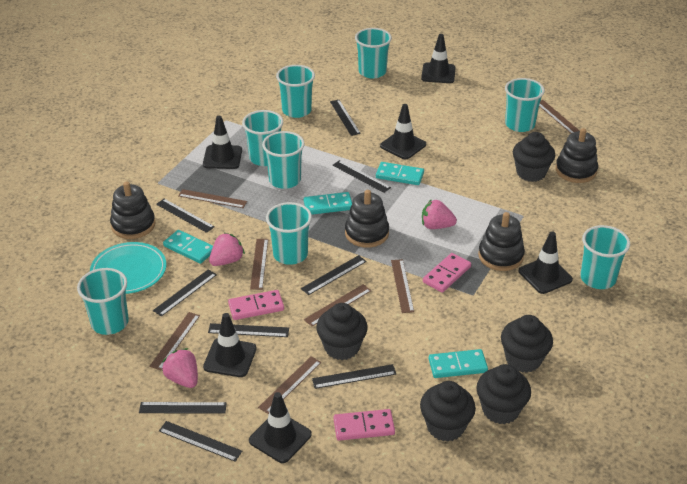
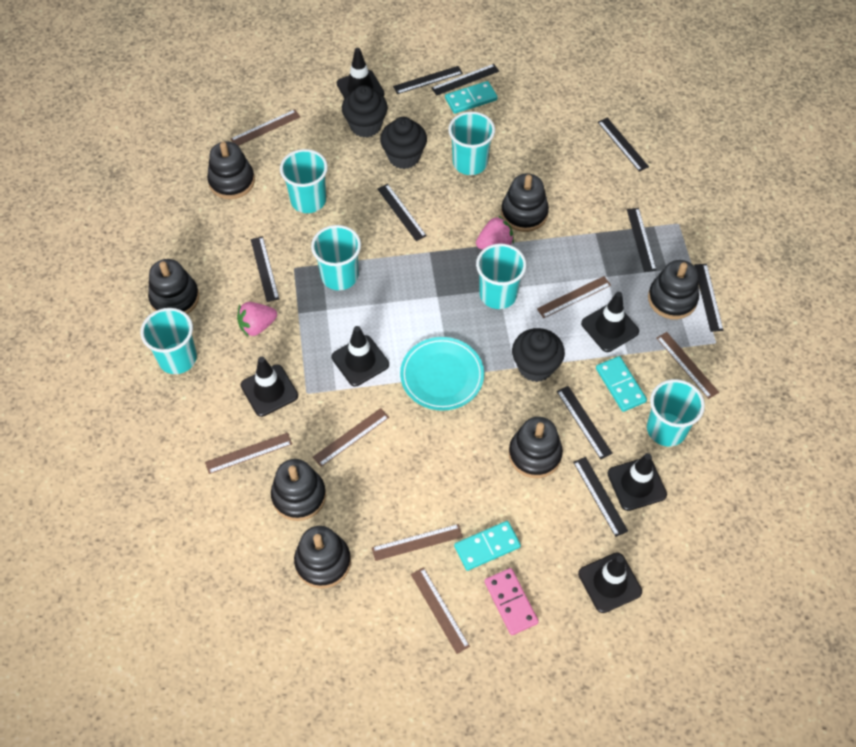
black cupcake: [316,303,368,360] [420,381,476,441] [476,364,531,424] [501,315,553,373] [513,132,555,182] = 5 -> [342,85,388,138] [380,117,427,169] [512,328,565,382] = 3
black stacking toy: [110,182,156,239] [345,190,389,248] [478,212,525,271] [555,128,598,183] = 4 -> [148,259,199,314] [207,141,255,199] [271,459,326,521] [294,526,351,588] [501,173,549,232] [509,417,563,478] [648,260,699,319] = 7
pink domino: [228,290,284,320] [333,409,395,441] [423,253,471,293] = 3 -> [484,568,539,635] = 1
pink strawberry: [162,348,198,388] [209,232,245,266] [422,199,457,229] = 3 -> [237,302,277,337] [476,216,514,249] = 2
turquoise cup: [77,268,129,335] [242,110,283,166] [262,131,305,189] [266,202,312,265] [276,65,315,118] [355,28,392,79] [505,78,545,132] [580,225,630,289] = 8 -> [140,308,197,374] [280,149,328,213] [311,225,361,290] [448,111,495,175] [476,244,526,309] [647,379,705,446] = 6
turquoise domino: [163,230,213,264] [303,192,352,215] [376,162,424,185] [429,349,488,378] = 4 -> [445,81,498,114] [454,521,521,571] [596,356,647,412] = 3

